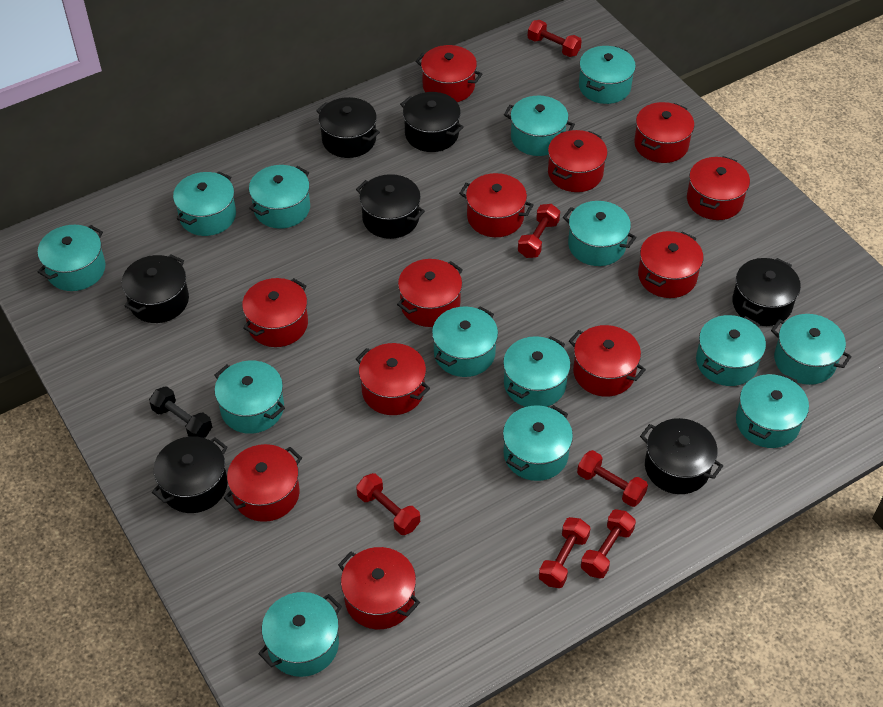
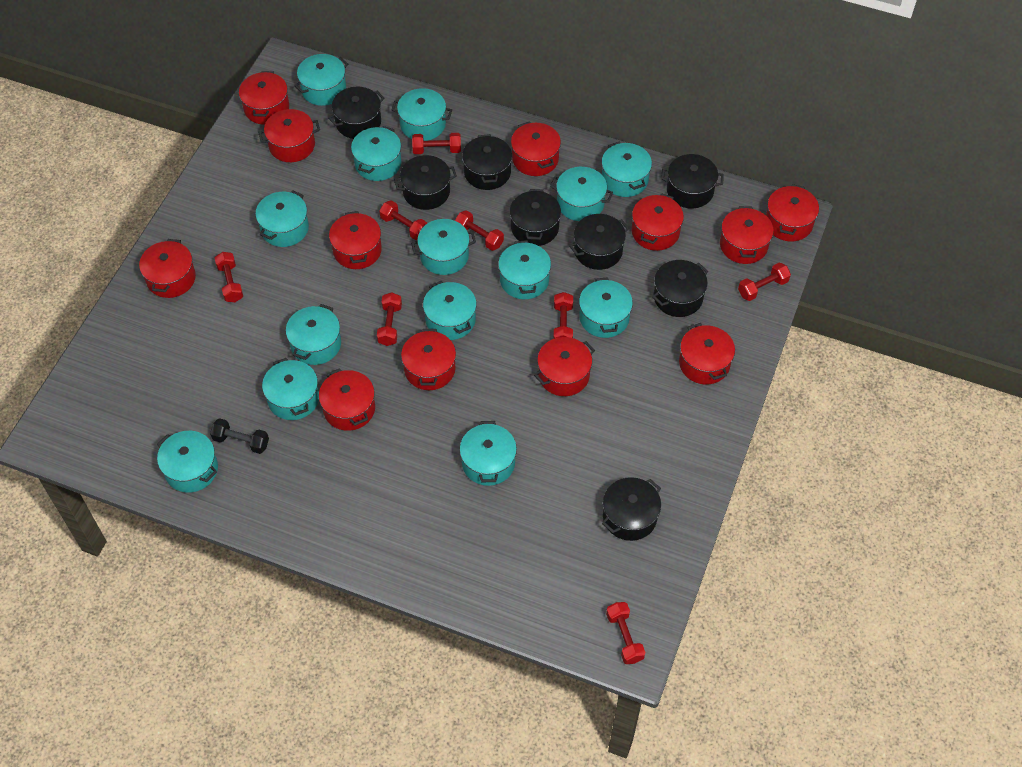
black pot: [122,255,189,323] [152,436,228,513] [316,97,380,158] [356,174,425,239] [400,92,464,152] [640,418,723,494] [732,258,801,326] = 7 -> [328,87,384,139] [394,155,457,210] [462,134,512,190] [510,189,561,246] [569,214,629,270] [602,477,661,541] [652,260,708,317] [661,154,724,208] = 8
red dumbbell: [356,473,420,535] [518,204,560,258] [527,20,582,57] [539,517,591,588] [577,450,648,507] [581,509,636,579] = 6 -> [215,252,243,302] [377,293,402,346] [379,200,427,240] [412,133,461,154] [455,210,504,251] [553,292,573,339] [606,602,645,664] [738,263,791,301] = 8

